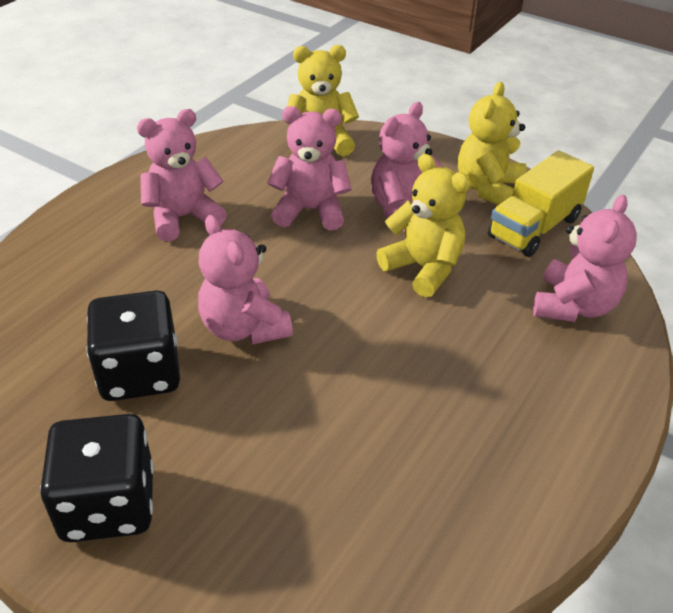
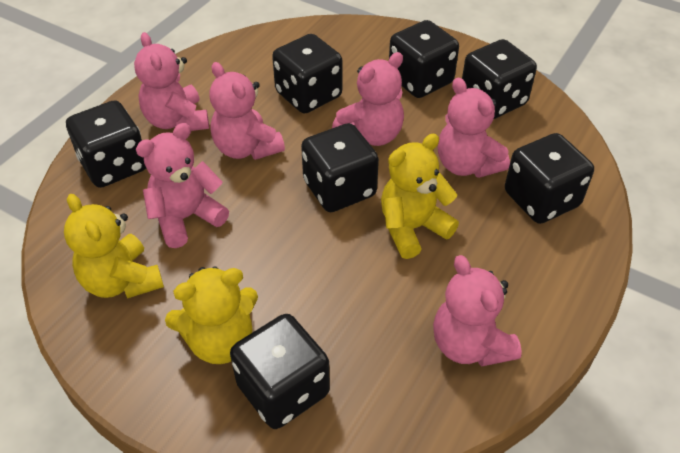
black dice: [40,414,154,542] [86,291,180,401] = 2 -> [66,100,146,188] [230,314,330,429] [272,34,342,113] [301,123,379,212] [389,20,459,98] [462,39,537,119] [505,133,594,224] = 7
pink teddy bear: [137,109,227,242] [198,215,293,345] [267,106,352,231] [371,102,443,233] [533,195,637,322] = 5 -> [134,32,209,131] [136,123,229,248] [209,62,285,160] [332,52,404,146] [433,255,522,367] [438,77,510,178] = 6
yellow truck: [488,150,594,257] = 1 -> none = 0

